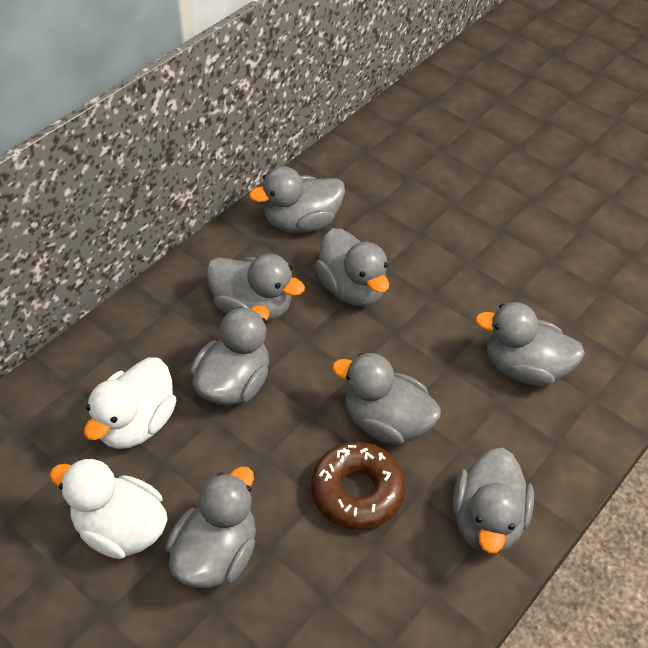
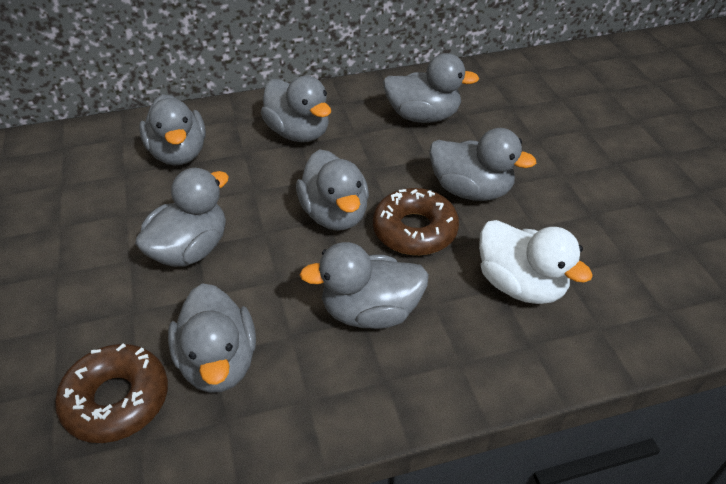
brown donut: [311,442,405,530] = 1 -> [55,343,168,443] [373,188,459,255] = 2
white duck: [50,458,168,559] [84,357,176,449] = 2 -> [479,220,593,304] = 1

